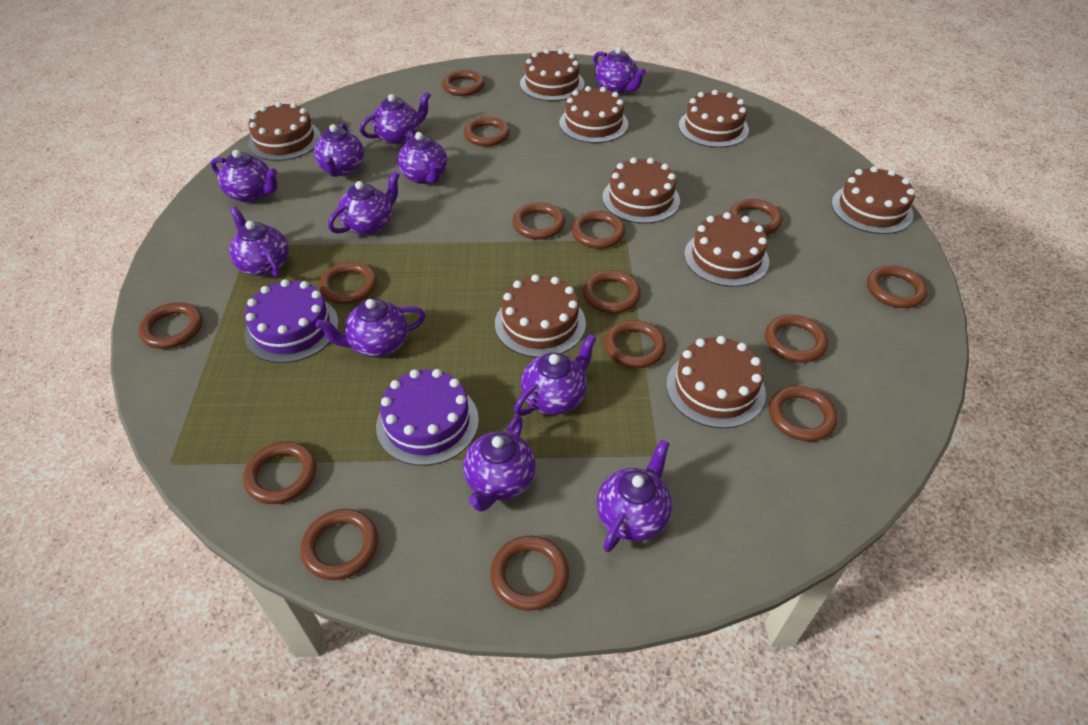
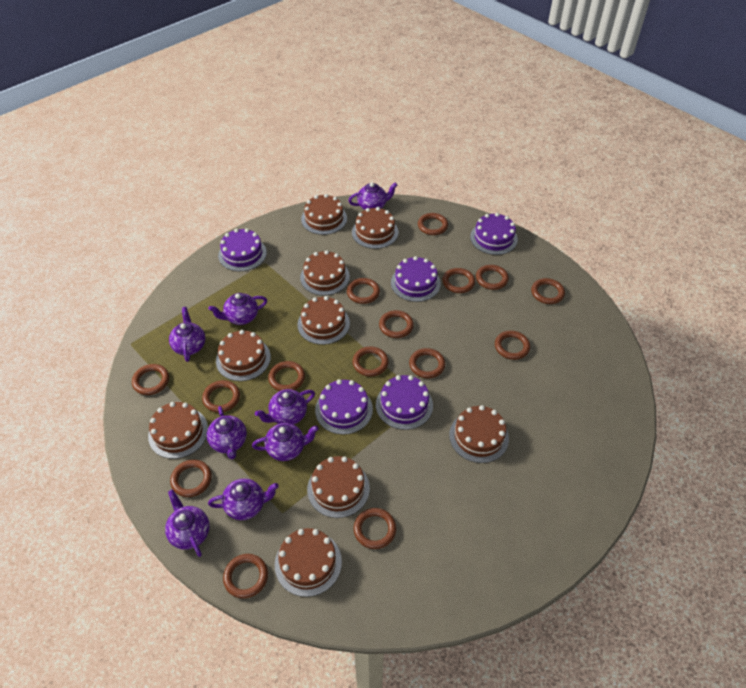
purple cake: [244,279,339,363] [376,369,479,466] = 2 -> [218,228,267,272] [315,379,373,435] [376,375,433,430] [391,256,441,302] [470,213,518,255] = 5
purple teapot: [211,150,277,203] [229,207,289,277] [314,123,364,177] [316,299,426,357] [328,171,400,235] [360,92,431,144] [397,132,447,184] [463,415,536,512] [514,334,597,416] [593,47,646,95] [597,439,672,552] = 11 -> [165,489,210,557] [169,307,206,362] [207,406,247,459] [208,293,267,325] [208,479,279,520] [252,423,319,461] [255,389,315,424] [348,182,397,210] = 8

